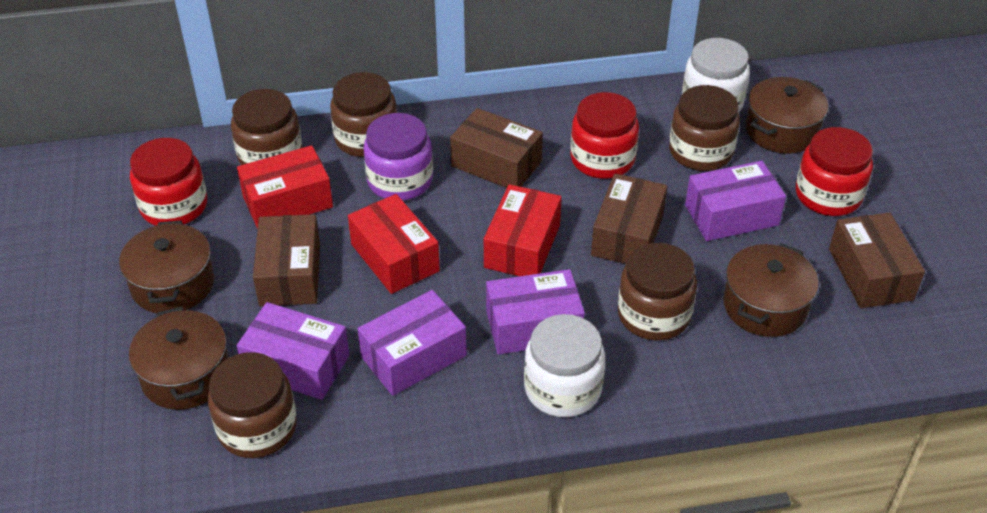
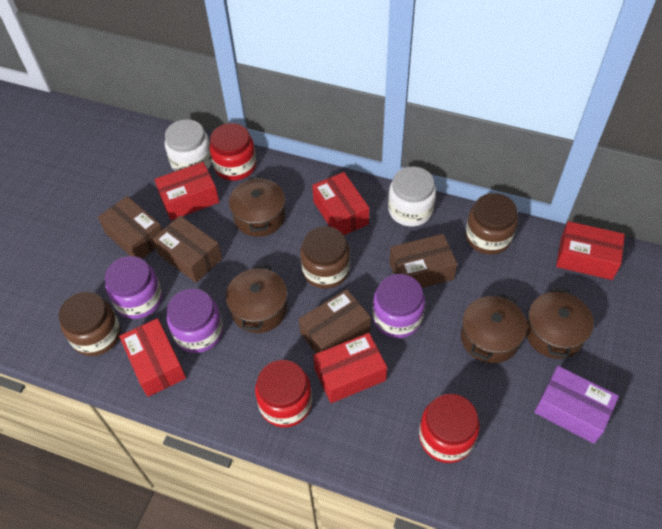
brown jar: [208,352,297,458] [231,89,302,165] [330,72,397,157] [618,243,697,340] [669,85,740,171] = 5 -> [59,292,121,356] [300,226,350,289] [465,193,518,255] = 3
purple box: [237,302,349,400] [358,290,467,396] [486,269,585,354] [685,161,786,241] = 4 -> [534,366,619,444] = 1
purple jar: [363,113,433,201] = 1 -> [105,256,162,319] [167,288,223,353] [373,274,425,338] = 3
red box: [237,145,333,229] [348,194,440,294] [484,184,562,276] = 3 -> [119,318,186,397] [154,162,219,220] [312,172,369,235] [313,333,387,403] [556,221,625,280] = 5

